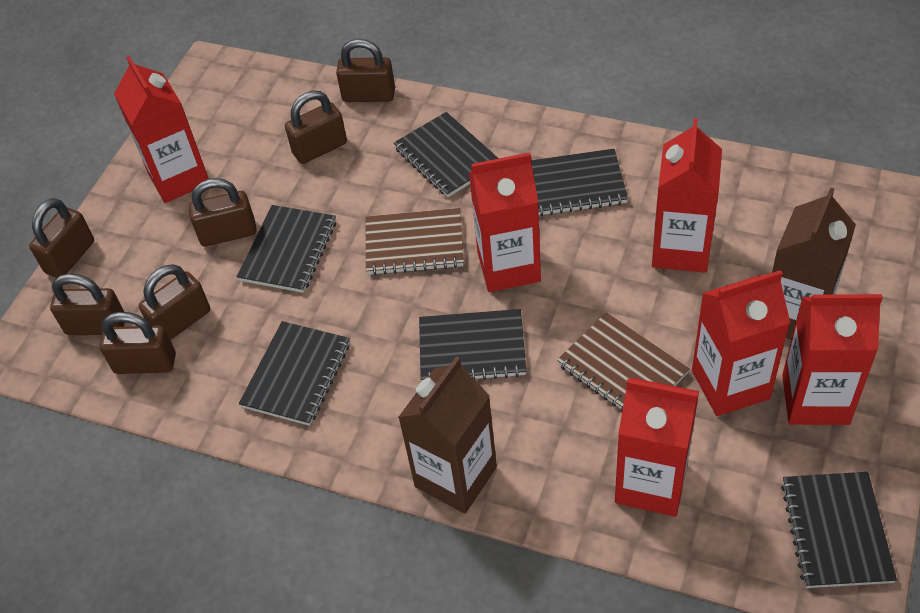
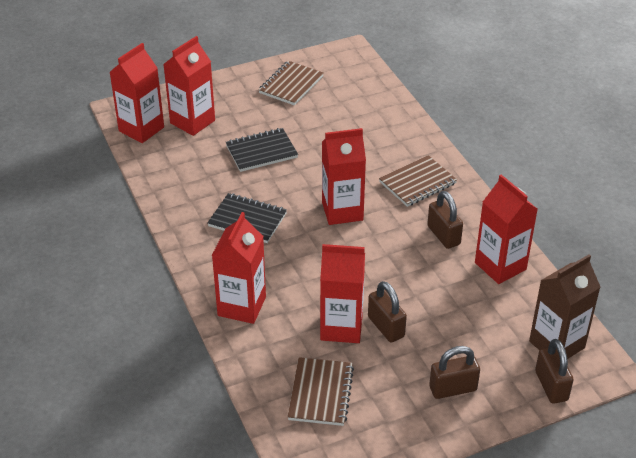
black notebook: [237,205,336,293] [239,321,350,426] [394,112,499,197] [419,309,526,381] [531,149,628,216] [781,472,897,588] = 6 -> [207,193,287,243] [226,128,298,172] = 2
brown carton: [398,356,497,513] [772,187,856,340] = 2 -> [529,254,601,359] = 1
brown notebook: [366,208,464,275] [557,312,689,412] = 2 -> [258,61,324,105] [287,357,354,426] [379,155,457,207] = 3
brown padlock: [29,198,94,278] [50,274,125,335] [100,312,176,374] [139,264,210,340] [189,178,257,247] [285,90,347,164] [336,39,395,102] = 7 -> [368,281,407,342] [427,191,463,249] [429,346,480,399] [535,339,574,404] = 4

